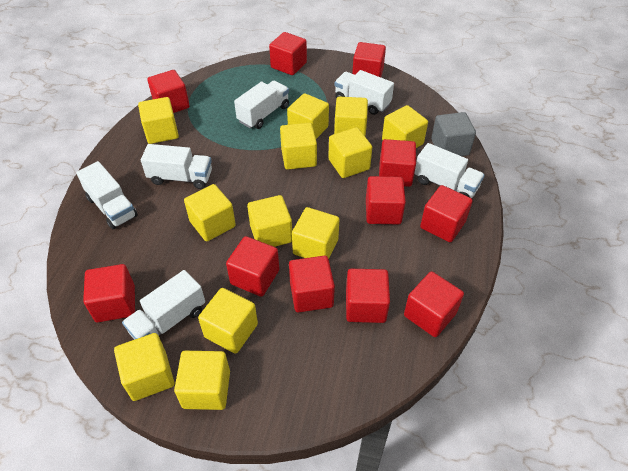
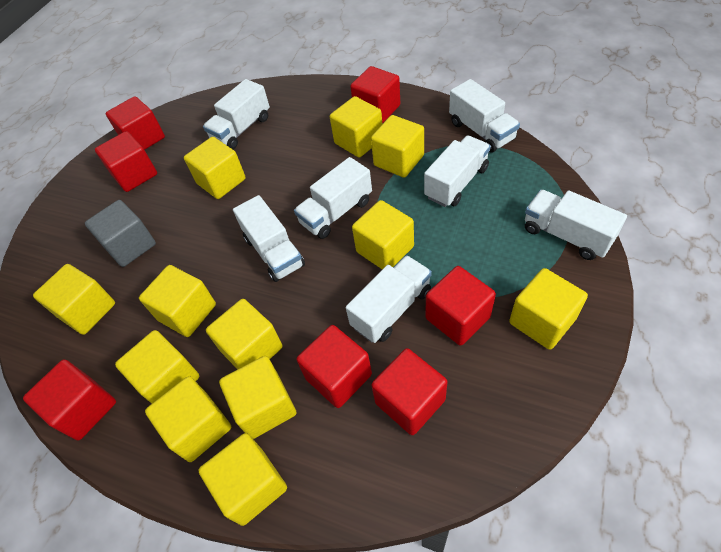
red cube: [83,264,135,322] [147,70,190,113] [226,236,279,297] [269,32,307,75] [289,256,335,313] [346,269,390,323] [352,42,386,77] [366,176,406,224] [379,139,416,187] [404,271,464,337] [420,185,473,242] = 11 -> [23,359,116,440] [95,131,157,192] [106,96,165,150] [297,325,372,408] [350,66,400,123] [371,348,447,435] [426,266,496,346] = 7
white truck: [76,161,138,229] [122,270,205,340] [141,144,212,189] [234,81,289,129] [335,70,394,115] [414,143,485,198] = 6 -> [203,79,270,149] [233,195,305,282] [294,157,372,239] [346,255,432,343] [424,135,491,207] [449,79,520,152] [525,190,627,260] = 7

